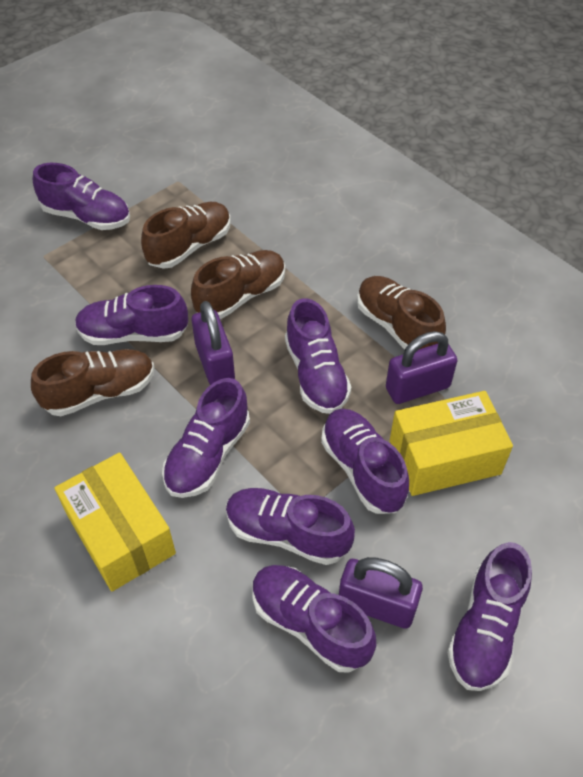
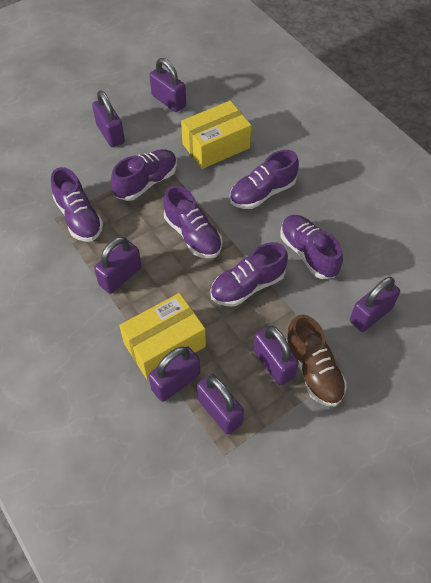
brown shoe: [31,349,154,416] [141,202,231,269] [191,250,285,319] [357,276,446,350] = 4 -> [286,314,347,406] = 1
purple padlock: [192,301,235,385] [339,557,423,629] [386,331,457,404] = 3 -> [92,90,125,147] [94,237,142,294] [149,347,200,402] [150,58,186,112] [197,374,244,434] [253,326,299,386] [350,277,400,332] = 7
purple shoe: [33,163,130,230] [75,285,188,345] [162,378,250,498] [226,488,355,565] [252,565,376,672] [285,298,351,414] [321,409,409,514] [447,542,532,691] = 8 -> [51,167,103,242] [111,149,177,201] [163,186,222,259] [210,242,288,307] [229,150,299,209] [281,215,343,279] = 6

